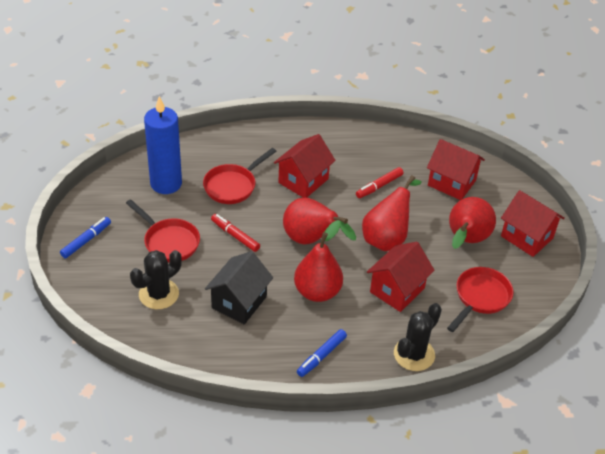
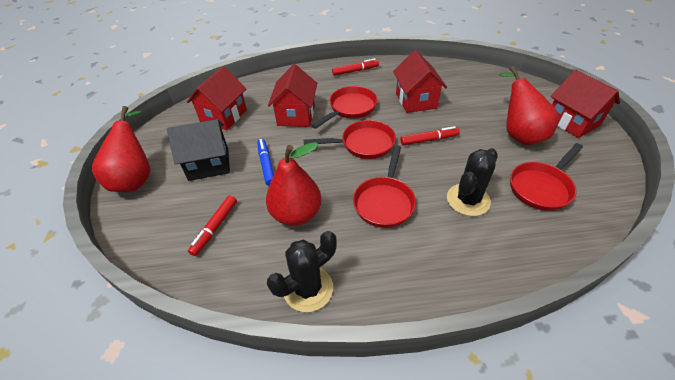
blue candle: [144,96,182,194] = 1 -> none = 0
blue marker: [60,217,111,258] [297,329,347,377] = 2 -> [257,139,274,186] = 1
red marker: [211,214,260,252] [356,167,403,198] = 2 -> [188,195,237,256] [332,58,379,76] [400,126,460,146] = 3
red pan: [126,199,200,263] [203,148,276,204] [447,267,514,332] = 3 -> [304,120,396,159] [311,86,377,129] [353,145,416,228] [510,143,583,211] = 4
red pear: [283,198,356,244] [294,220,343,302] [362,175,422,251] [449,197,496,249] = 4 -> [92,106,150,192] [266,142,322,226] [499,66,559,145] = 3

